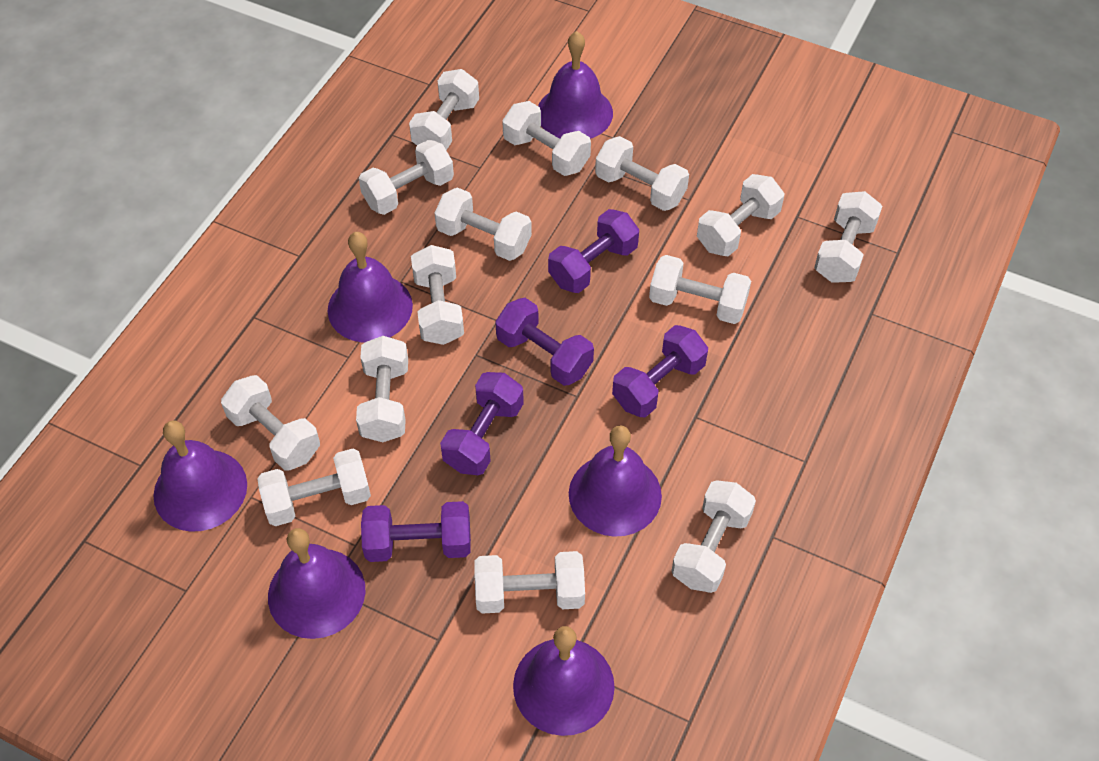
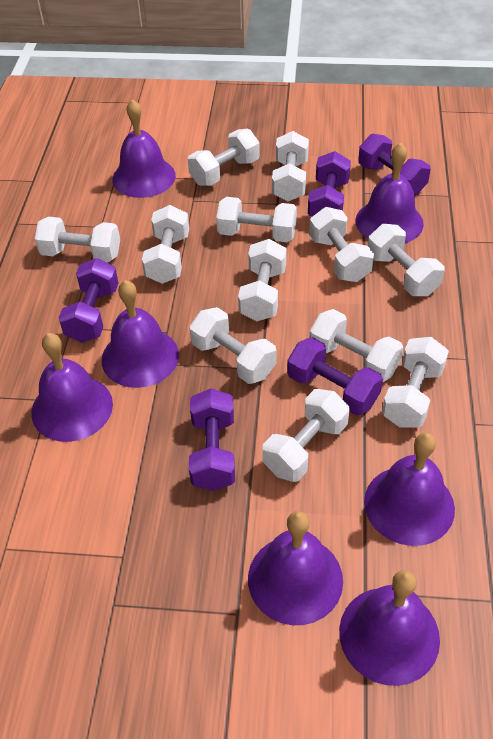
purple bell: [153,420,247,531] [268,528,366,639] [328,232,413,342] [513,626,615,736] [538,31,613,139] [569,425,662,537] = 6 -> [31,333,113,442] [102,280,179,388] [112,99,176,198] [248,511,343,625] [339,570,440,686] [356,143,424,243] [364,433,455,546] = 7
white dumbbell: [221,375,320,471] [257,449,371,526] [356,336,408,442] [359,140,454,215] [409,69,479,150] [411,245,464,345] [435,187,532,261] [474,551,585,614] [502,101,591,176] [595,136,689,211] [649,255,751,324] [672,480,756,593] [697,174,784,256] [814,191,882,283] = 14 -> [35,217,120,263] [142,205,189,284] [188,129,260,186] [189,307,277,384] [216,197,297,243] [238,239,287,321] [263,389,350,482] [272,131,309,202] [309,207,374,282] [310,309,403,382] [368,224,445,296] [382,337,449,428] = 12

